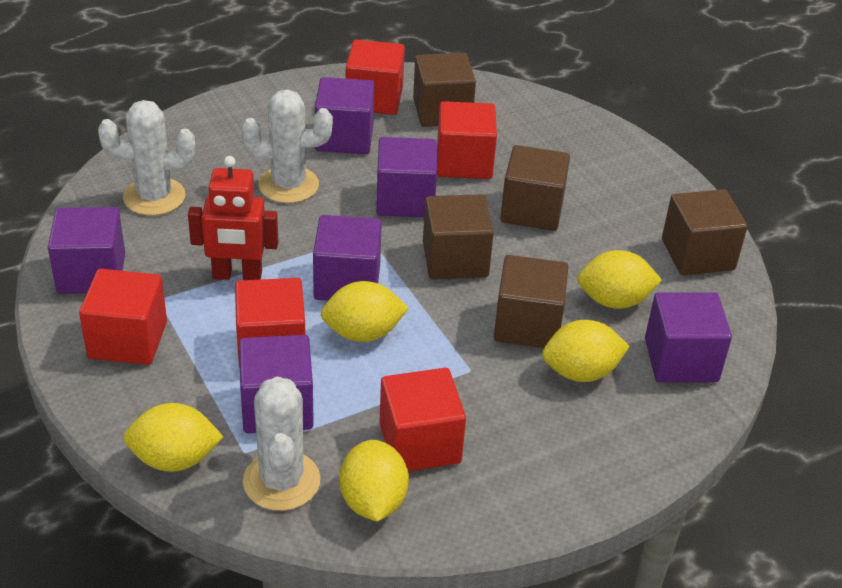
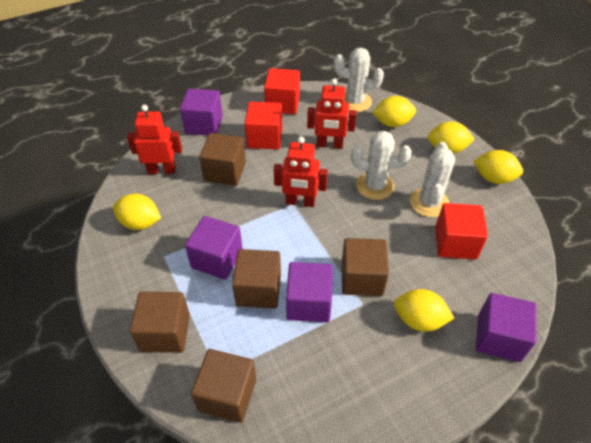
purple cube: [48,207,125,294] [239,335,314,433] [313,215,382,301] [315,77,375,154] [376,137,437,217] [645,292,732,382] = 6 -> [180,88,223,136] [185,216,243,280] [286,262,333,322] [476,293,537,362] = 4
red cube: [79,269,167,365] [235,278,306,368] [346,40,405,115] [379,368,466,471] [437,101,497,179] = 5 -> [245,102,283,149] [264,68,300,114] [435,203,488,260] = 3
red robot: [188,156,278,280] = 1 -> [127,105,182,174] [274,136,328,207] [307,78,357,149] = 3

